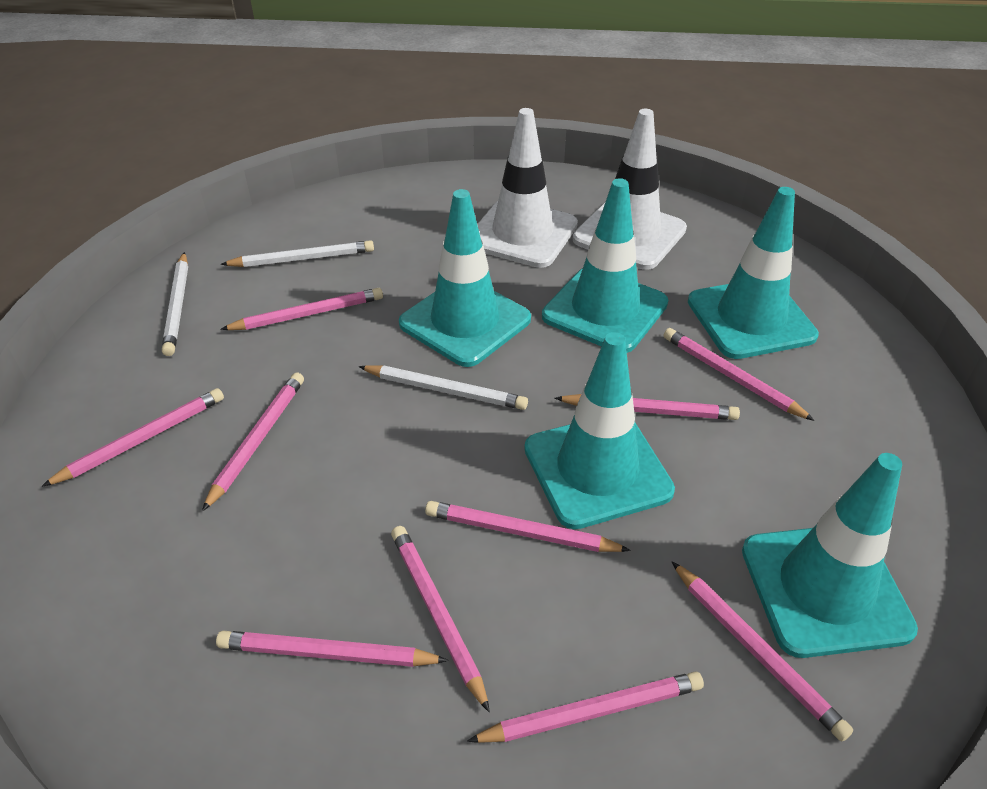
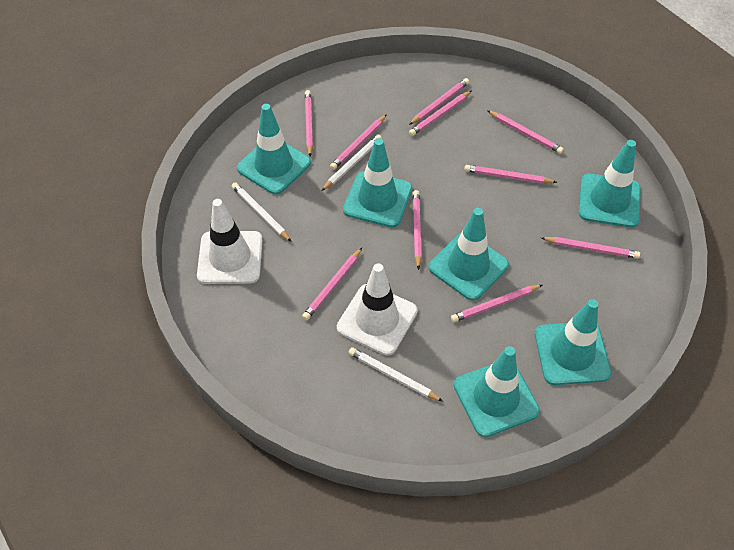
turquoise traffic cone: [399,189,531,367] [524,332,675,529] [542,178,668,353] [688,187,819,359] [742,453,918,658] = 5 -> [237,104,311,195] [343,138,412,228] [428,208,509,301] [454,346,540,437] [535,299,611,385] [579,140,641,227] = 6

